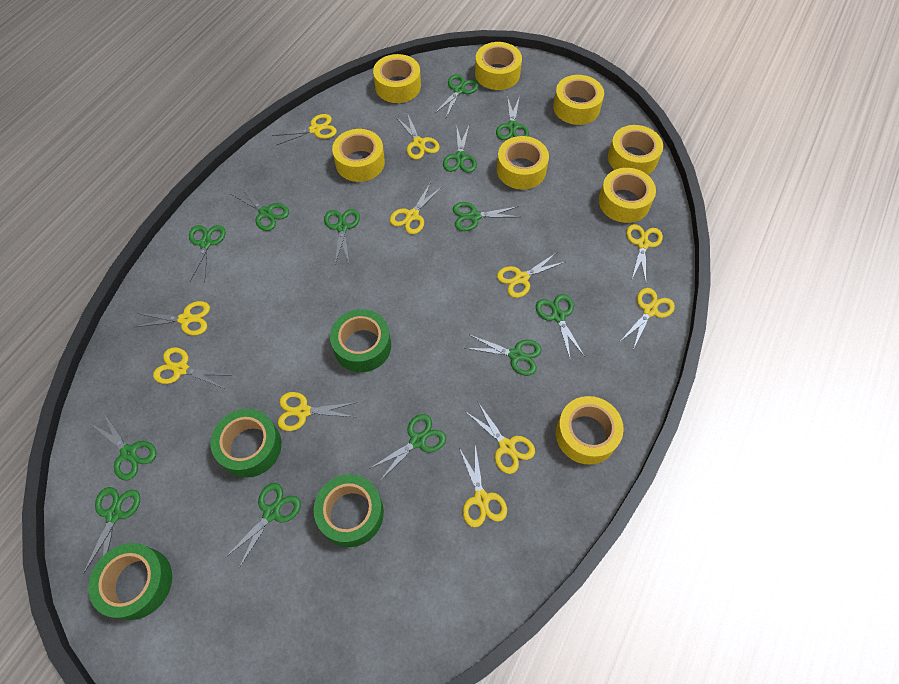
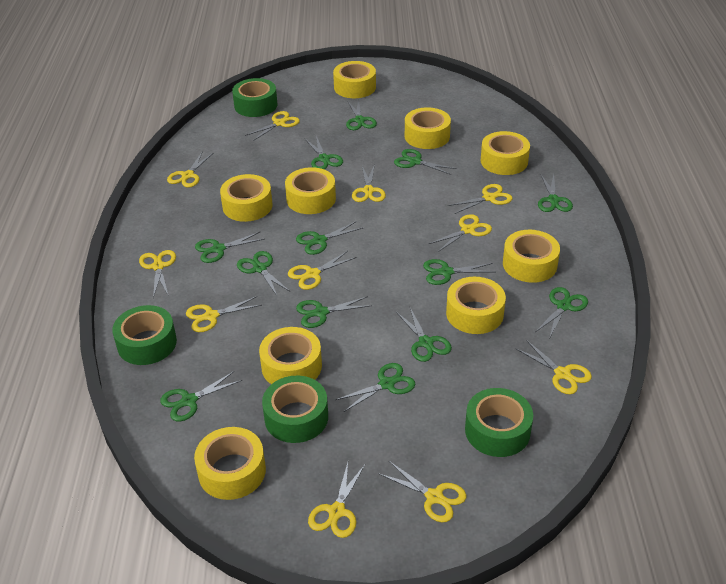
yellow tape: [332,129,385,182] [373,54,421,103] [475,42,522,90] [497,136,549,190] [553,75,604,125] [556,396,624,465] [599,168,656,223] [608,125,663,175] = 8 -> [194,427,266,500] [220,174,272,222] [259,327,322,384] [285,167,336,214] [333,61,376,98] [405,108,451,149] [446,277,506,334] [481,131,530,175] [503,230,560,283] = 9

